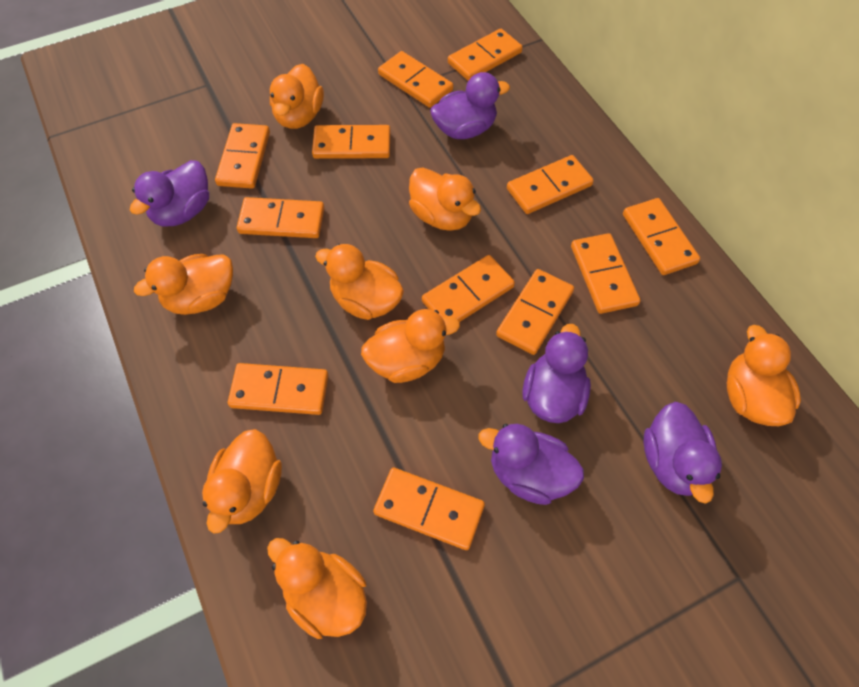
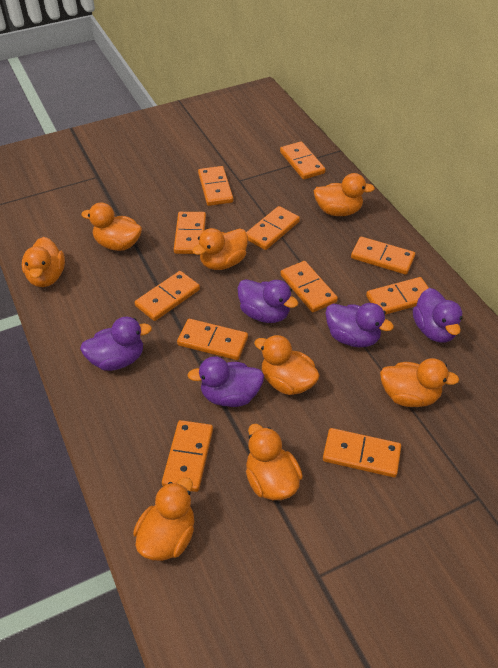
orange domino: [215,123,270,189] [228,363,329,415] [237,197,324,238] [312,125,390,159] [373,468,485,550] [378,51,453,108] [422,255,515,322] [448,29,523,81] [496,269,574,355] [507,155,594,214] [571,233,640,314] [623,198,700,275] = 12 -> [135,271,200,321] [162,420,213,492] [174,212,206,254] [177,319,248,360] [198,166,233,206] [246,206,300,250] [280,141,326,180] [281,261,338,312] [323,428,401,477] [351,237,415,275] [366,277,429,315] = 11

